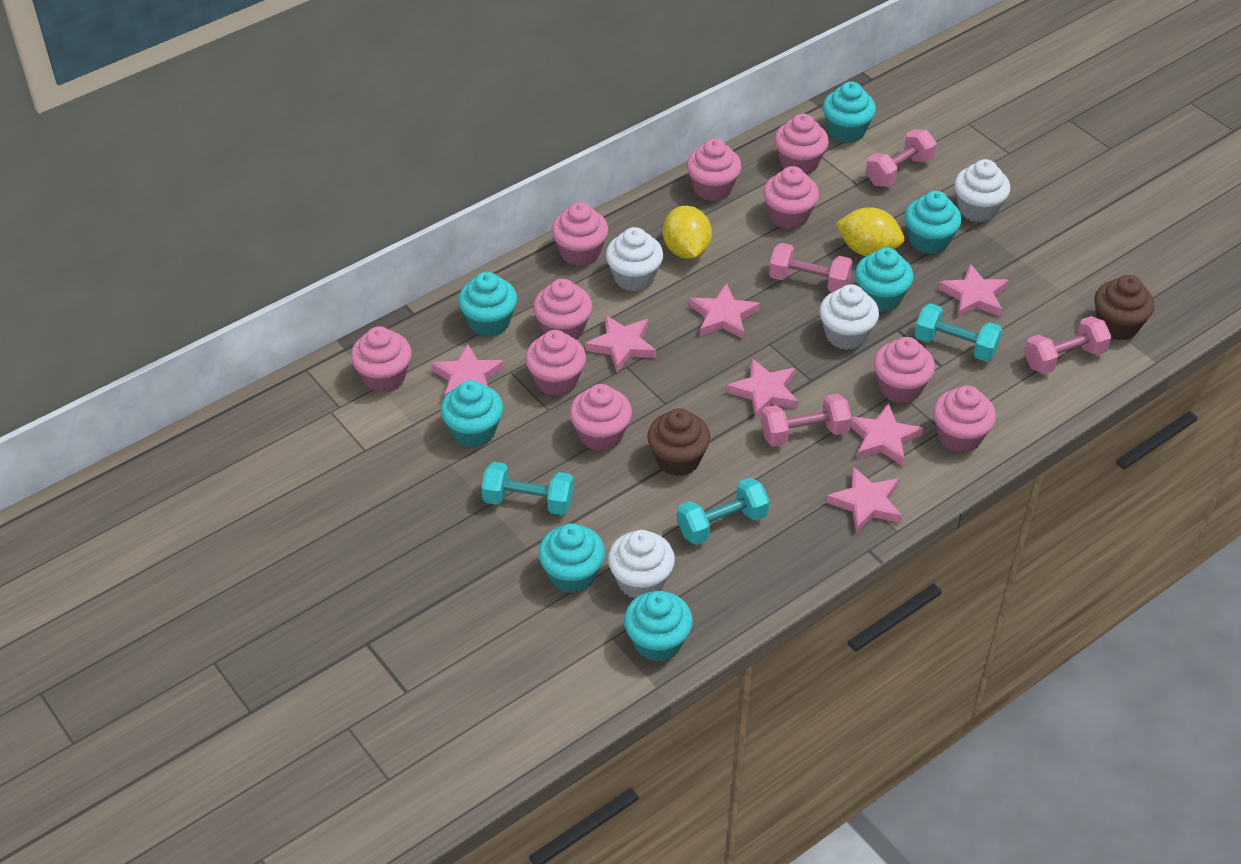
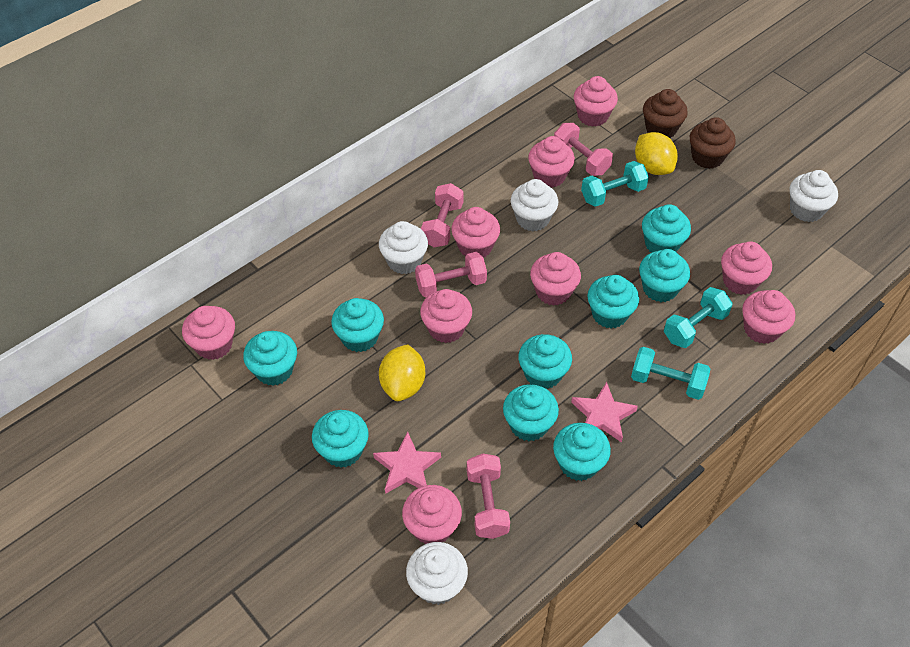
pink cupcake: [351,326,412,393] [525,330,586,396] [533,279,593,339] [552,202,608,266] [570,384,632,451] [687,139,741,201] [763,166,819,229] [774,114,829,175] [874,337,935,403] [933,385,996,453] = 10 -> [182,306,235,360] [402,485,462,544] [420,289,472,343] [451,207,500,257] [528,136,575,188] [530,252,581,306] [574,76,618,127] [721,242,772,295] [742,290,795,344] = 9
pink star: [431,343,504,396] [585,315,656,373] [689,283,760,339] [727,359,799,419] [826,467,902,533] [850,403,923,466] [938,264,1009,318] = 7 -> [373,432,441,494] [571,382,638,443] = 2
turquoise cupcake: [441,380,503,448] [458,272,517,337] [538,523,605,593] [624,591,693,662] [823,82,876,143] [855,247,914,312] [905,191,962,255] = 7 -> [243,331,297,386] [312,410,369,468] [331,298,384,352] [503,384,559,441] [518,334,572,389] [553,423,611,481] [587,275,639,328] [639,249,690,302] [642,204,691,252] = 9

